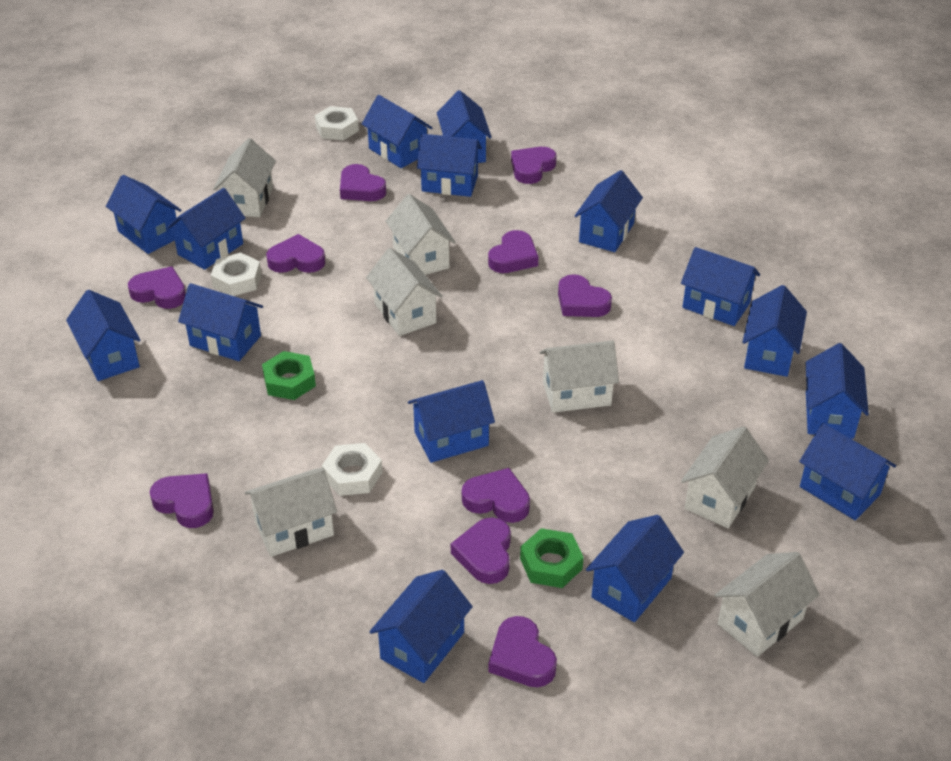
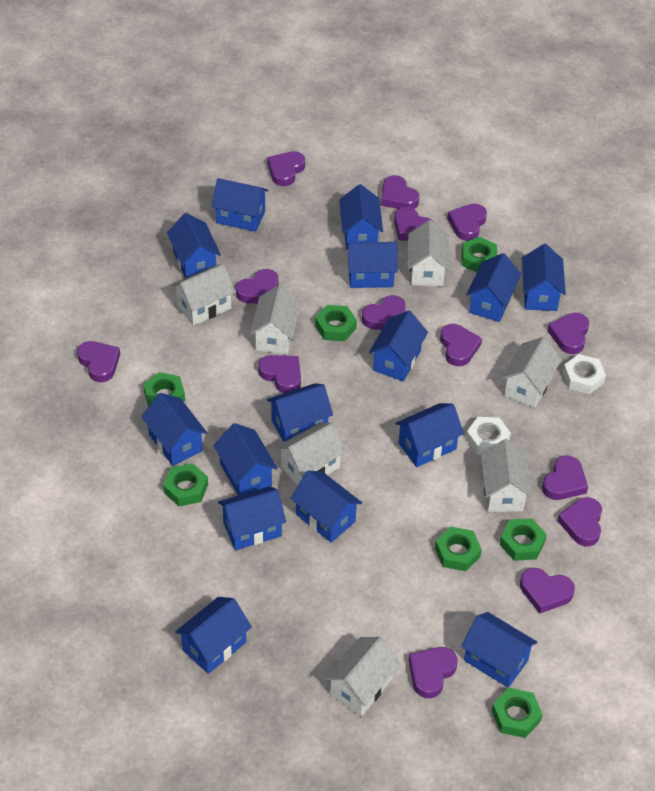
green nut: [262,351,316,400] [520,528,584,588] = 2 -> [143,372,185,407] [163,463,208,506] [315,305,357,341] [435,527,482,571] [461,237,497,273] [492,688,543,738] [500,518,547,561] = 7
purple heart: [128,266,186,309] [150,473,214,528] [266,234,325,273] [340,164,386,201] [451,517,511,584] [462,468,530,523] [488,230,538,273] [488,616,557,687] [511,147,556,184] [558,274,612,317] = 10 -> [77,341,120,382] [236,269,278,304] [258,355,301,393] [268,151,305,186] [362,295,405,330] [381,175,419,209] [394,207,434,240] [409,647,458,698] [440,324,482,366] [447,204,487,241] [520,568,575,614] [542,456,588,500] [547,313,589,354] [557,497,602,546] = 14
white nut: [211,253,261,296] [315,106,359,140] [322,443,383,496] = 3 -> [466,417,511,455] [563,354,606,394] = 2

